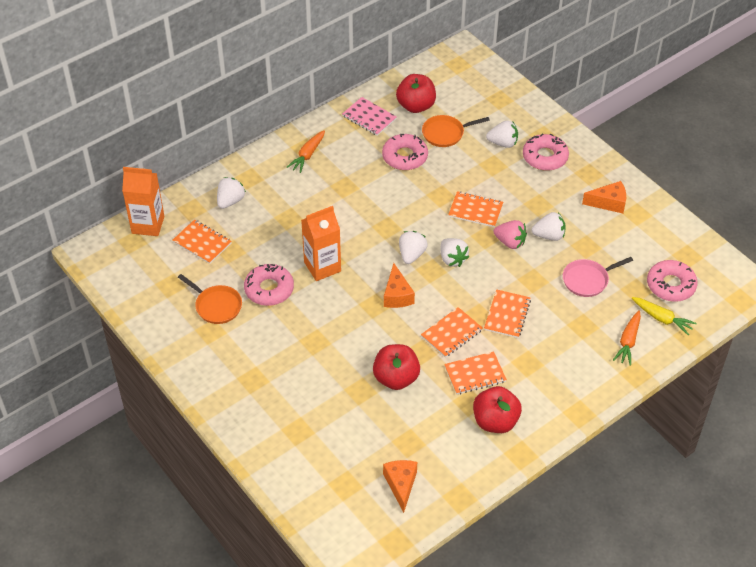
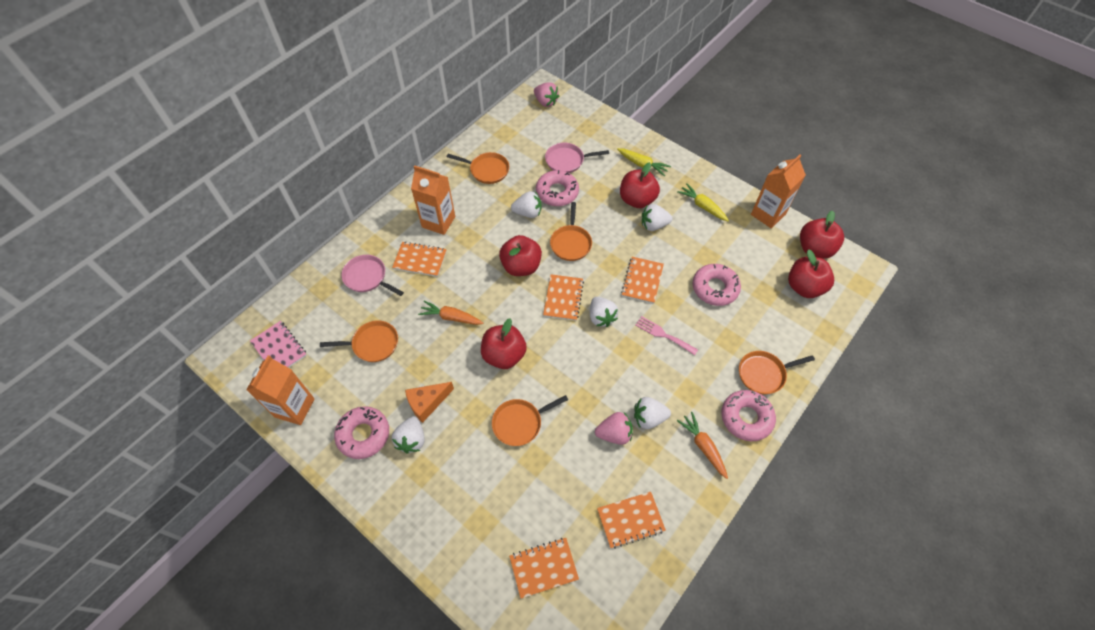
orange carton: [122,167,165,236] [301,206,341,281] = 2 -> [246,355,315,425] [411,165,455,235] [751,155,806,228] = 3
orange cheese: [383,460,417,513] [384,263,415,308] [582,181,626,213] = 3 -> [405,382,454,423] = 1
orange pan: [178,274,242,324] [422,115,490,147] = 2 -> [320,321,398,362] [447,152,509,184] [492,395,568,446] [550,202,592,261] [739,351,815,394] = 5
pink fork: none = 0 -> [635,316,698,355] = 1
pink pan: [563,257,633,297] = 1 -> [341,255,404,296] [545,143,609,173] = 2
pink strawberry: [493,220,527,249] = 1 -> [534,82,559,107] [595,412,633,445] = 2
red apple: [373,344,420,390] [396,74,436,113] [473,386,522,433] = 3 -> [481,319,527,369] [499,235,542,276] [620,162,660,208] [788,249,834,298] [800,211,844,259] = 5
yellow carrot: [632,297,697,335] = 1 -> [617,148,671,176] [677,183,729,221] = 2

